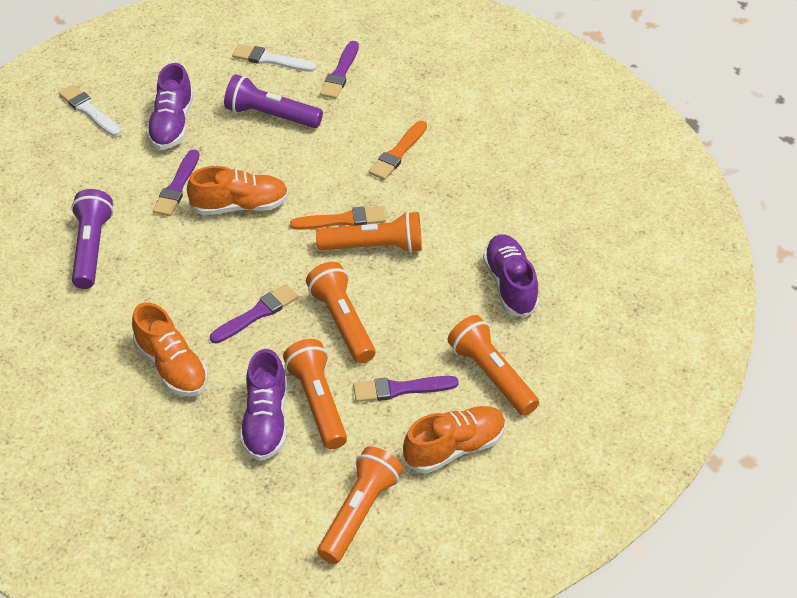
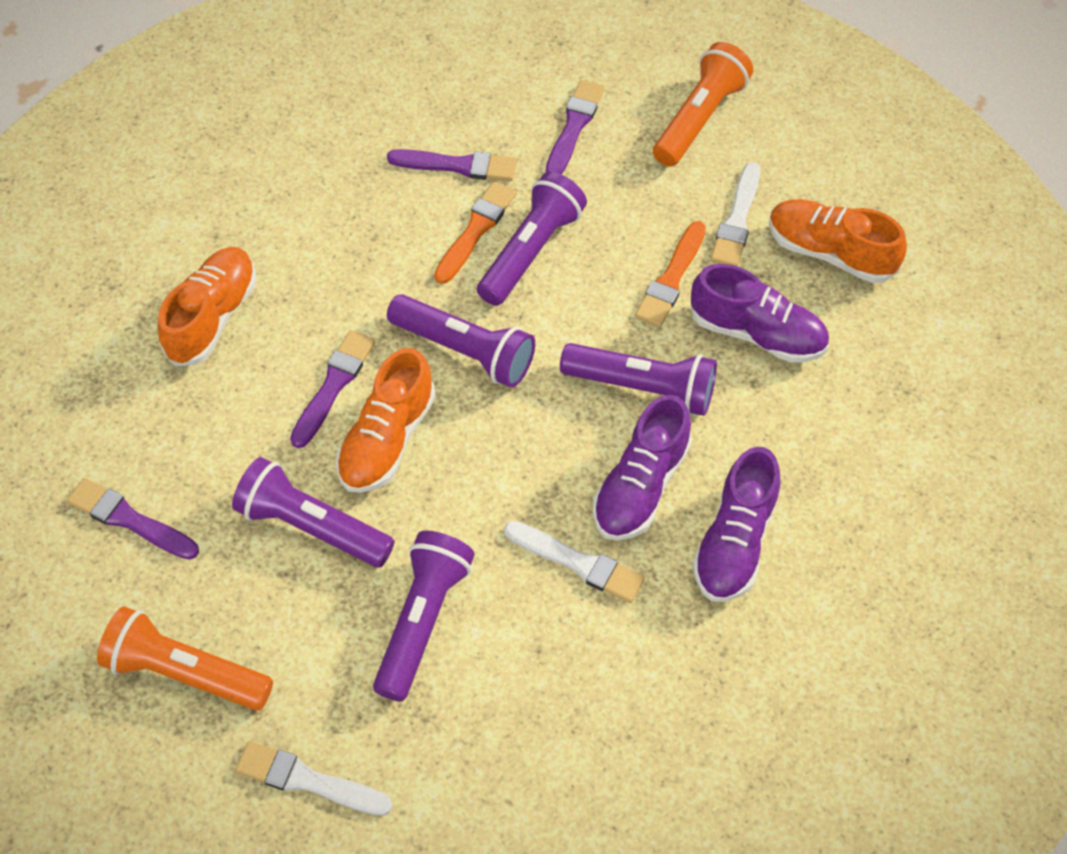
orange flashlight: [283,339,347,449] [306,262,375,363] [316,211,422,253] [317,446,403,564] [448,315,539,416] = 5 -> [97,606,273,711] [653,42,753,167] = 2
purple flashlight: [71,189,114,289] [224,74,323,128] = 2 -> [232,457,394,567] [373,531,475,701] [387,294,535,387] [477,172,587,306] [560,343,717,416] = 5
white brush: [59,85,121,136] [232,44,317,72] = 2 -> [235,741,393,816] [504,521,645,603] [710,162,760,266] = 3

